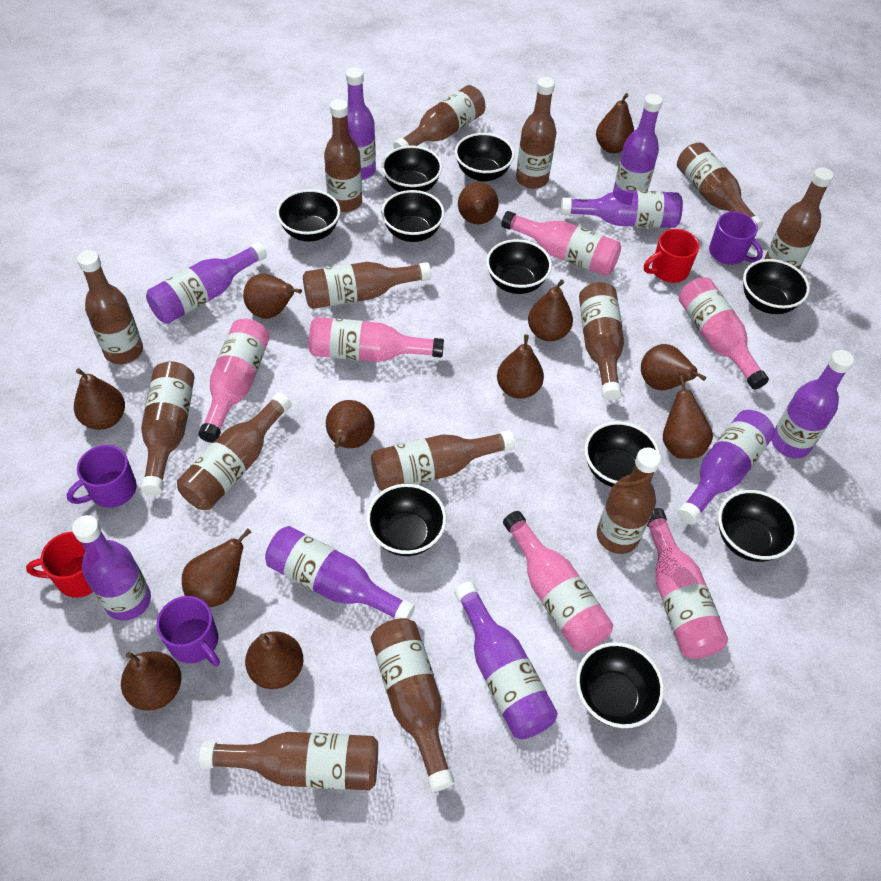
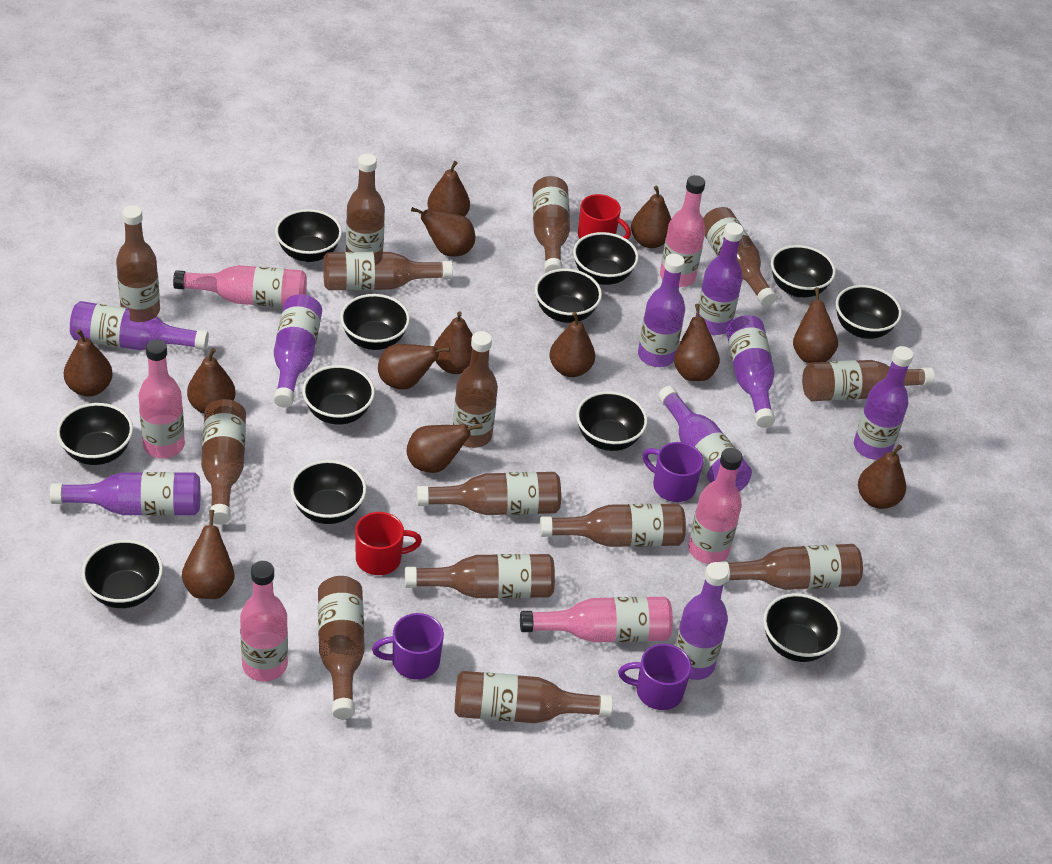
black bowl: [276,189,341,242] [367,484,446,556] [381,146,442,192] [381,190,445,242] [455,133,515,182] [486,239,552,294] [576,642,664,728] [585,421,660,487] [718,490,798,562] [743,259,810,314] = 10 -> [57,403,133,465] [82,540,163,608] [275,209,342,262] [290,460,367,524] [302,365,375,424] [340,294,410,350] [535,269,602,323] [573,232,639,285] [576,391,648,451] [763,593,841,662] [771,245,836,297] [836,285,902,339] = 12
brown pear: [74,368,125,430] [121,651,181,711] [182,528,251,607] [243,274,302,319] [245,631,303,689] [326,400,375,448] [458,182,499,224] [497,334,544,399] [528,279,573,341] [596,93,634,153] [641,344,706,390] [663,375,713,459] = 12 -> [64,329,113,397] [182,510,234,599] [187,348,236,414] [378,344,450,390] [407,423,482,473] [411,207,475,257] [428,161,470,217] [434,311,473,374] [550,312,595,377] [631,186,671,248] [674,304,720,381] [793,287,838,363] [858,444,906,509] = 13

